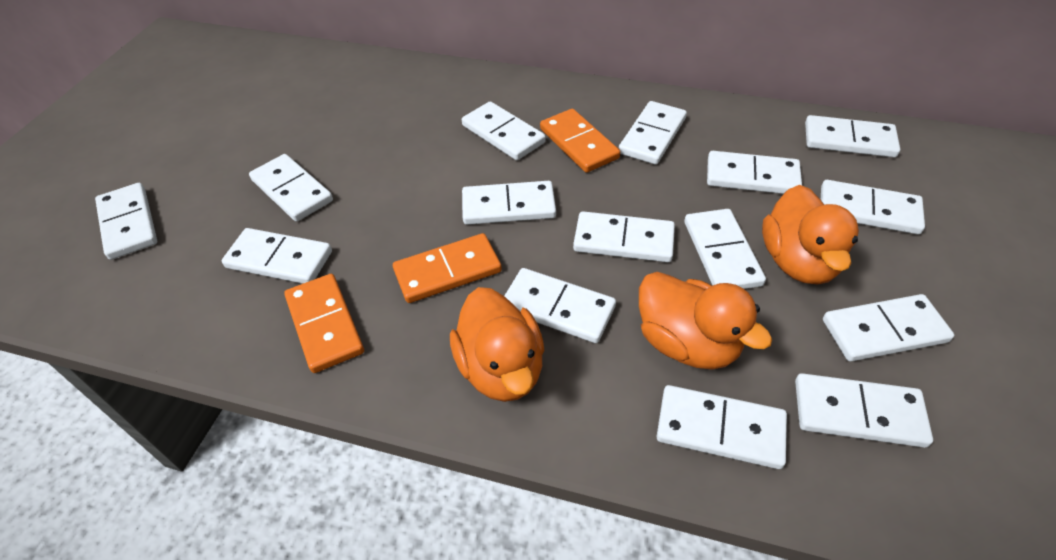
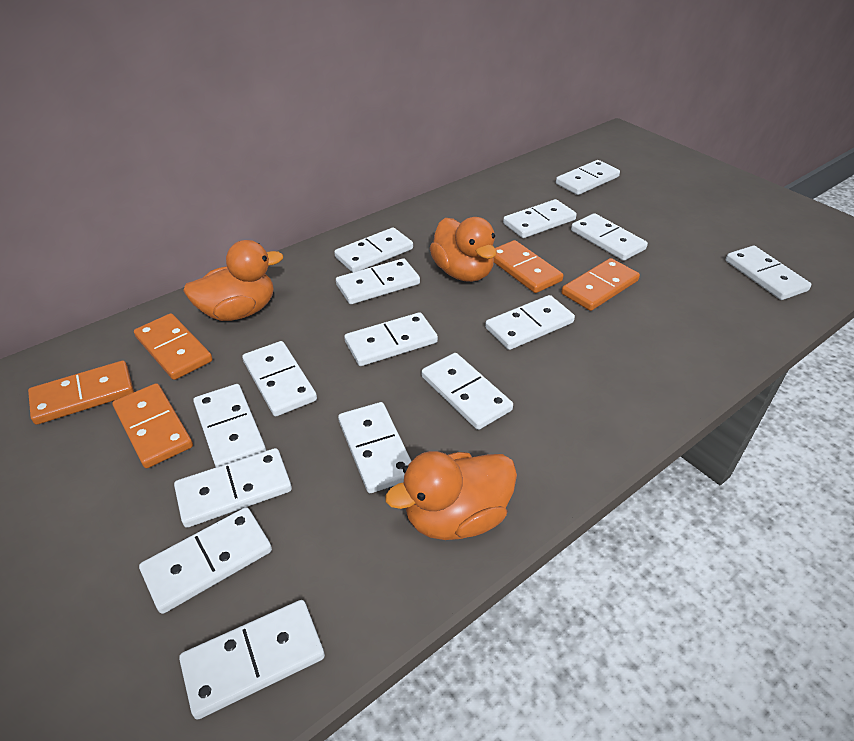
orange domino: [284,274,364,373] [393,233,502,303] [540,109,620,173] = 3 -> [28,361,134,425] [112,383,193,468] [134,313,212,380] [494,240,564,293] [562,258,640,311] = 5

